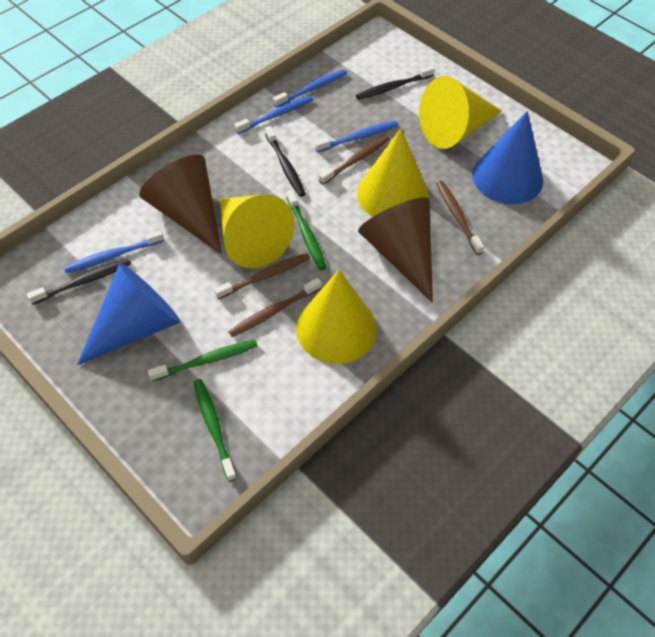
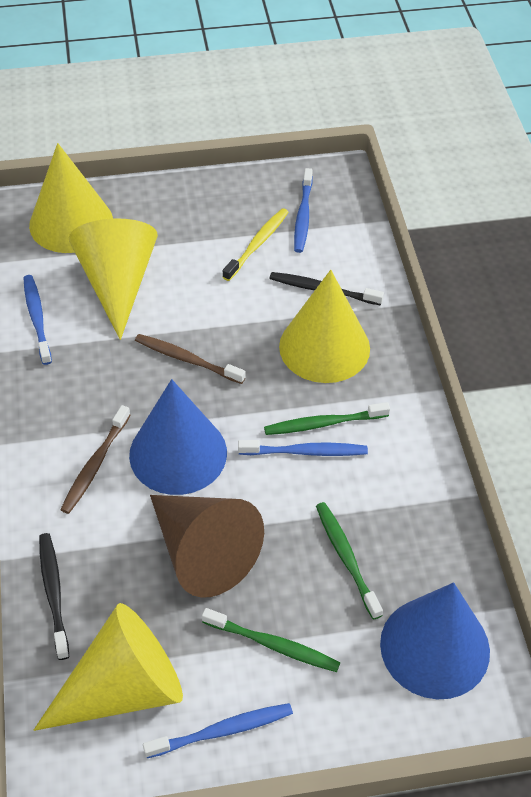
black toothbrush: [27,258,131,305] [265,126,306,197] [356,66,435,100] = 3 -> [39,533,69,660] [269,272,384,306] = 2
brown cone: [139,155,222,254] [358,197,433,303] = 2 -> [150,495,264,597] = 1
brown toothbrush: [214,253,310,299] [228,278,322,337] [319,135,390,185] [436,181,484,255] = 4 -> [60,405,130,514] [135,334,246,384] = 2
yellow toothbrush: none = 0 -> [223,208,289,281] = 1

